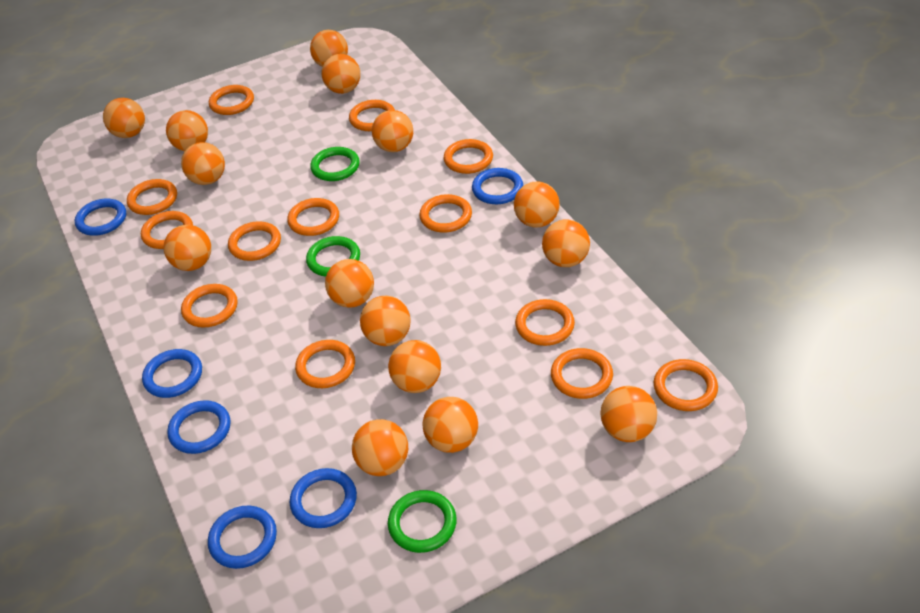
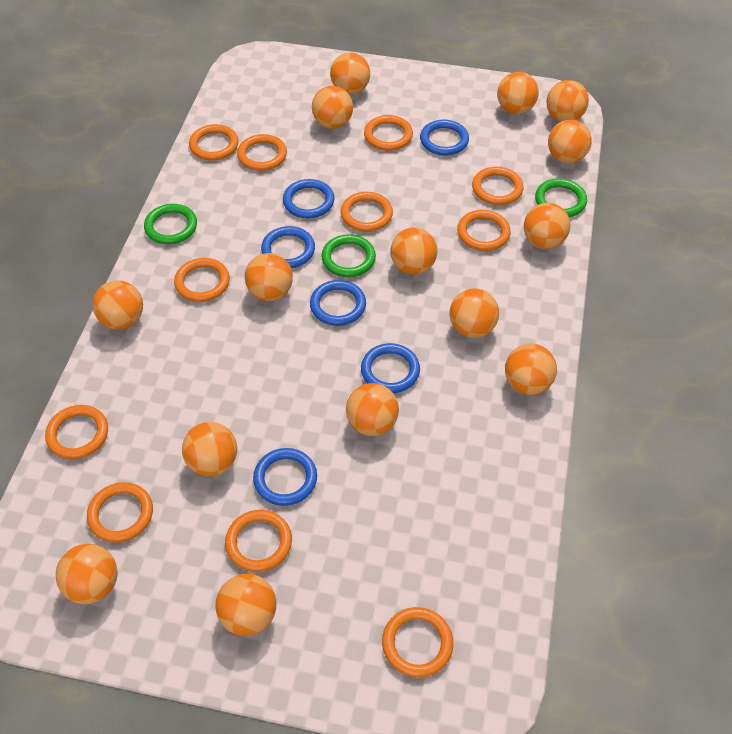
orange ring: [127,179,177,215] [141,211,193,249] [181,284,238,328] [209,85,254,115] [228,221,281,261] [287,198,339,236] [295,340,355,388] [349,100,395,131] [419,194,472,233] [444,139,493,174] [515,299,575,346] [551,348,613,399] [654,359,718,411] = 13 -> [45,405,108,459] [87,482,153,543] [174,258,230,302] [189,124,238,161] [225,510,292,572] [237,134,287,171] [341,192,393,232] [364,115,413,151] [382,607,453,678] [457,210,511,251] [472,167,523,205] = 11

